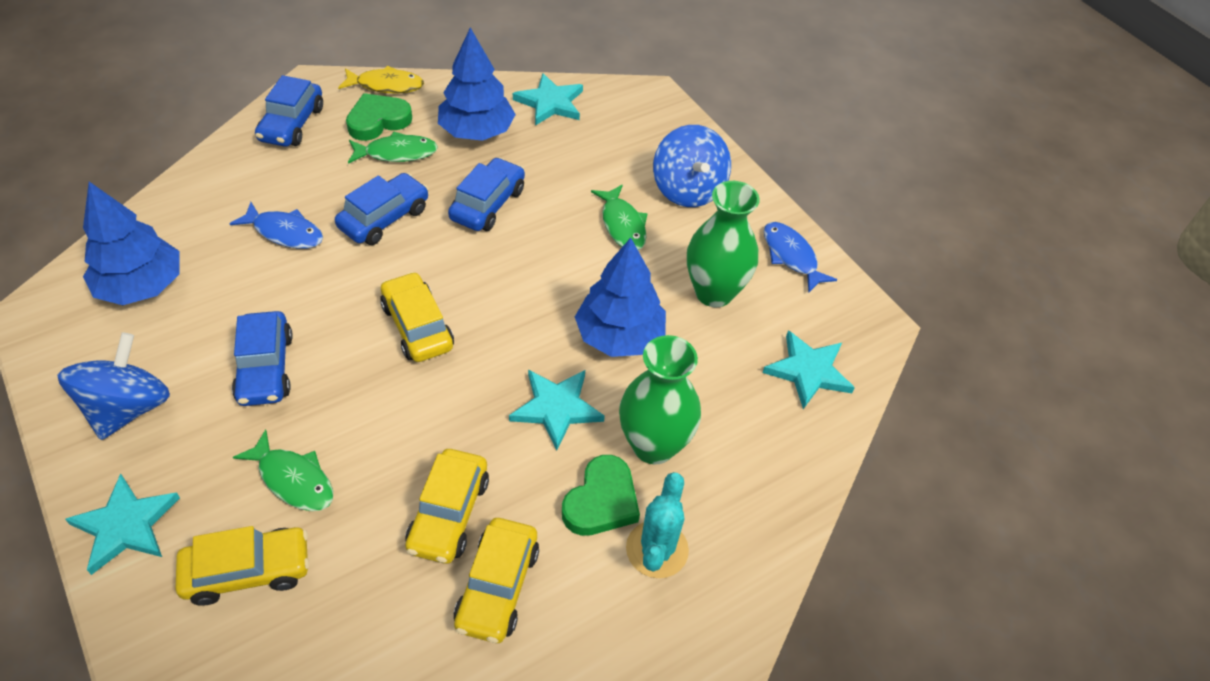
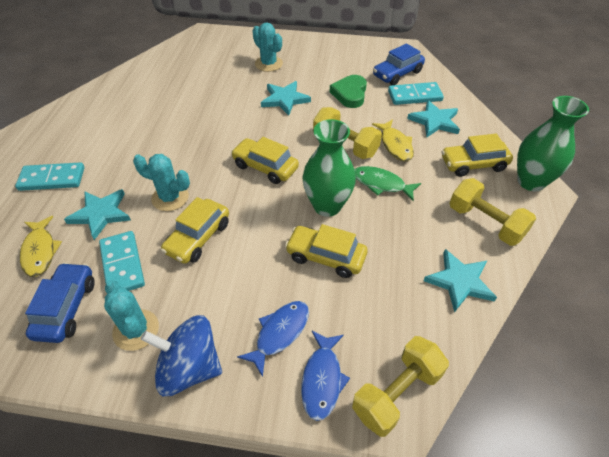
blue car: [232,311,293,406] [255,75,323,147] [335,173,429,245] [448,157,525,231] = 4 -> [25,262,95,343] [373,43,425,85] = 2
blue spinning top: [57,333,170,440] [653,125,731,207] = 2 -> [141,315,222,396] = 1
blue tree: [83,182,180,305] [438,27,516,141] [575,238,666,357] = 3 -> none = 0
green fish: [233,429,333,511] [348,132,438,164] [591,185,648,250] = 3 -> [354,166,421,201] = 1
green heart: [346,93,412,141] [562,455,640,536] = 2 -> [330,75,367,108] = 1
turquoise cactus: [626,472,689,578] = 1 -> [104,281,159,351] [133,154,190,211] [253,22,283,72] = 3
turquoise domino: none = 0 -> [15,162,85,191] [99,231,145,291] [388,82,444,105] = 3
yellow dumbbell: none = 0 -> [313,107,382,159] [352,336,449,437] [449,178,536,246] = 3
yellow fish: [338,66,424,94] = 1 -> [20,216,62,277] [372,119,414,161] = 2

